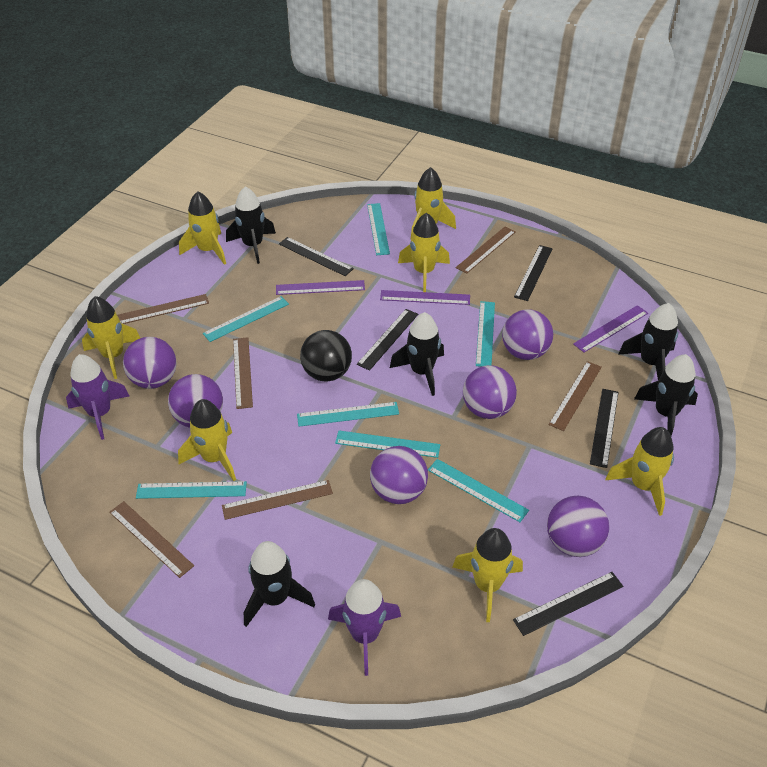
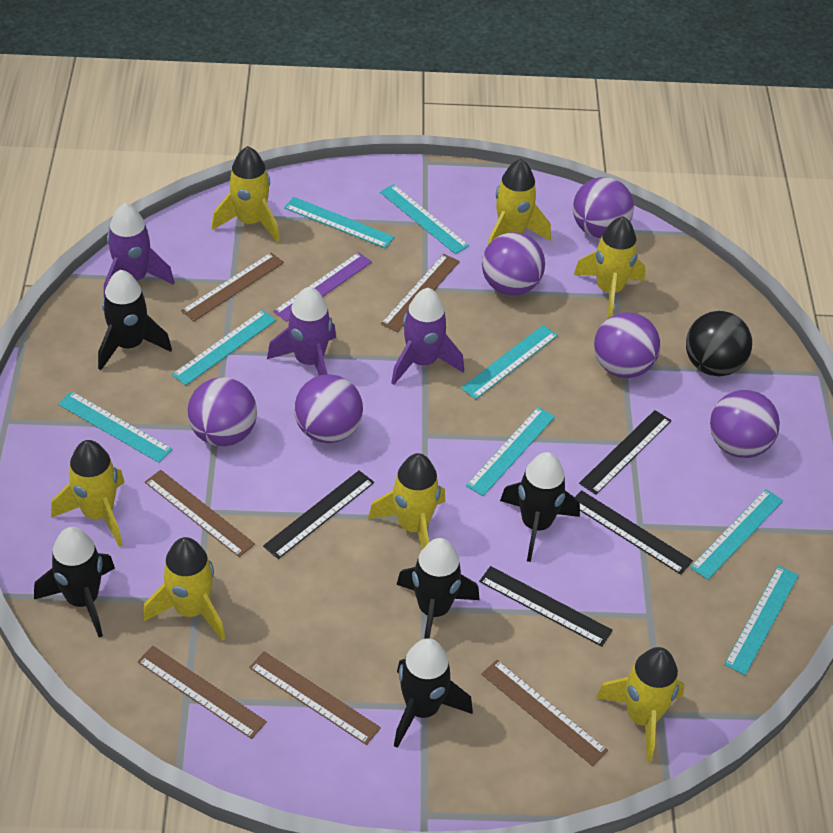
black ruler: [279,237,354,276] [357,309,418,371] [513,572,624,636] [514,245,553,301] [590,389,618,468] = 5 -> [263,471,374,559] [479,566,613,646] [575,490,693,575] [579,410,672,495] = 4
purple rocket: [66,354,129,440] [328,579,401,676] = 2 -> [104,203,174,297] [267,287,336,376] [391,288,464,385] = 3
purple ruler: [276,280,365,295] [380,290,470,305] [573,305,648,352] = 3 -> [273,252,372,322] = 1
turquoise ruler: [136,481,247,499] [203,296,289,342] [297,402,399,427] [335,430,440,458] [367,203,390,255] [428,459,529,522] [476,301,495,367] = 7 -> [58,391,173,463] [172,310,276,385] [284,197,394,248] [380,184,469,254] [461,325,558,399] [466,407,555,496] [690,489,783,580] [724,565,799,675] = 8

